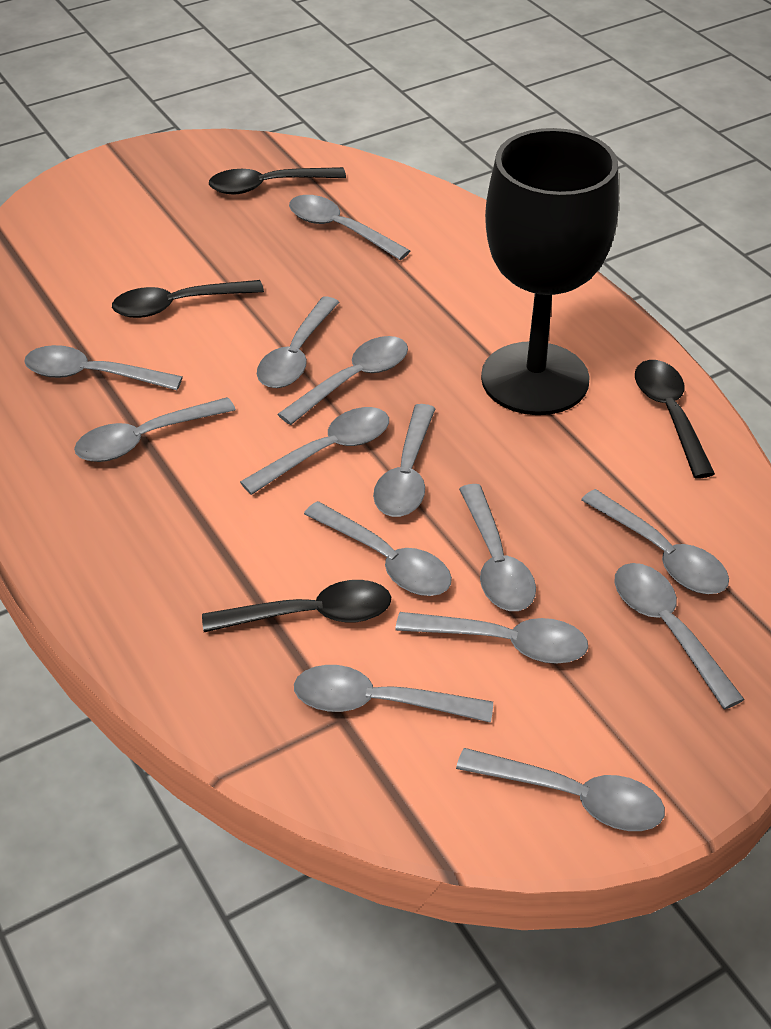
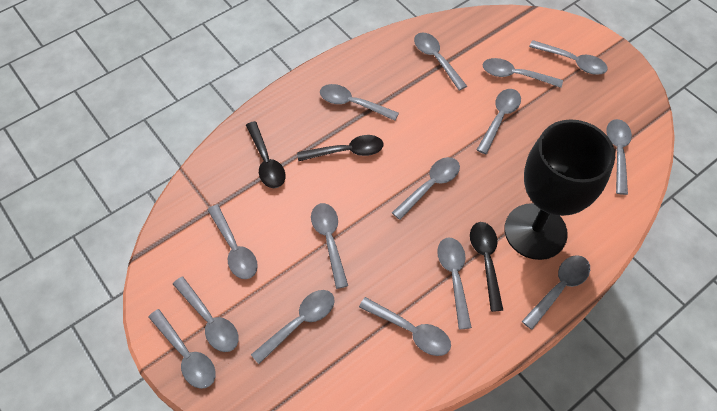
black spoon: [112,280,264,318] [202,580,391,632] [209,167,346,195] [635,360,715,478] = 4 -> [246,121,286,188] [297,135,383,161] [470,222,503,312] = 3
grey spoon: [24,345,183,390] [74,397,236,462] [240,407,389,495] [257,297,339,388] [278,336,408,425] [289,195,410,260] [294,665,493,723] [304,501,452,596] [373,404,436,517] [395,612,588,664] [456,748,665,831] [459,484,536,611] [581,489,729,594] [614,563,745,709] = 14 -> [148,309,216,389] [173,277,239,352] [208,205,258,279] [251,290,335,364] [311,203,348,289] [320,84,399,121] [359,297,451,356] [392,157,460,220] [414,33,467,91] [437,237,472,329] [477,89,521,154] [483,58,563,88] [522,255,590,330] [529,40,608,75] [606,119,632,195] = 15

